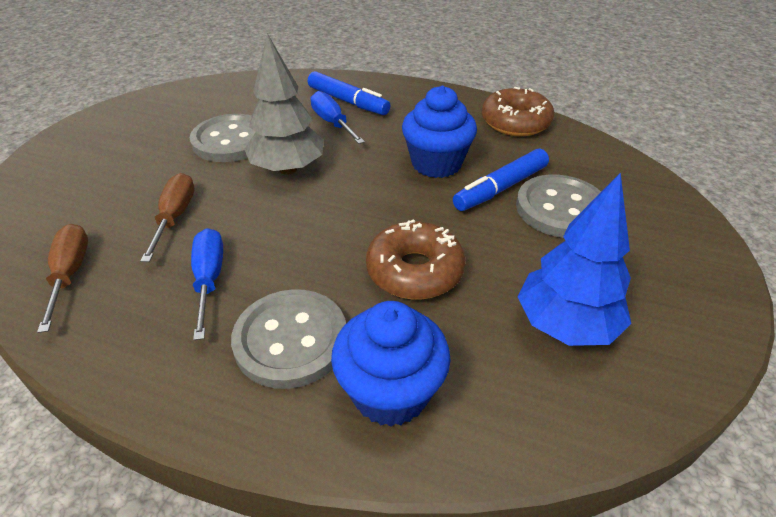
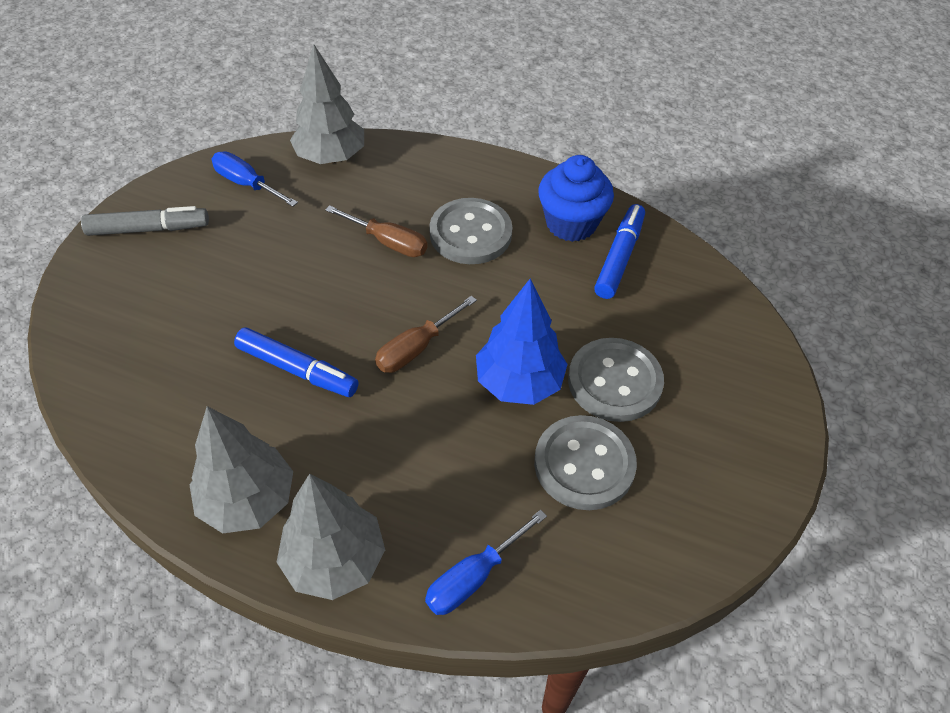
blue cupcake: [331,301,451,427] [402,86,477,178] = 2 -> [538,155,614,242] = 1
brown donut: [366,219,466,299] [482,87,554,136] = 2 -> none = 0
grey marker: none = 0 -> [81,206,209,236] = 1
grey tree: [244,33,324,175] = 1 -> [190,406,293,533] [276,474,385,600] [290,45,364,164] = 3

